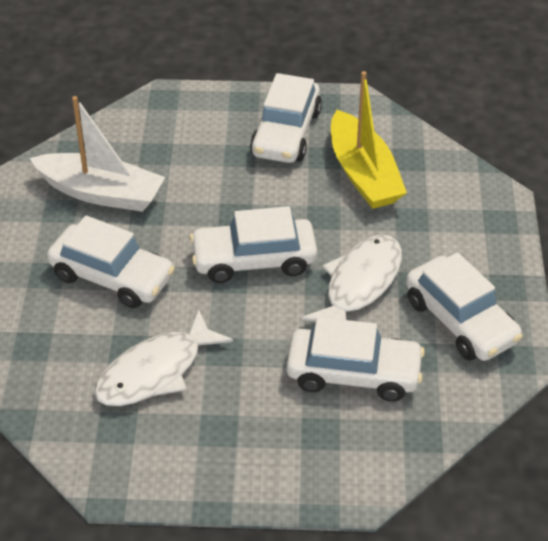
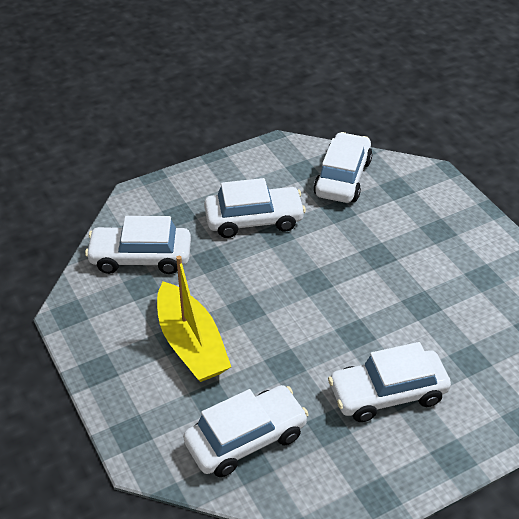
white boat: [29,96,165,212] = 1 -> none = 0
white fish: [94,310,233,406] [302,235,402,322] = 2 -> none = 0

